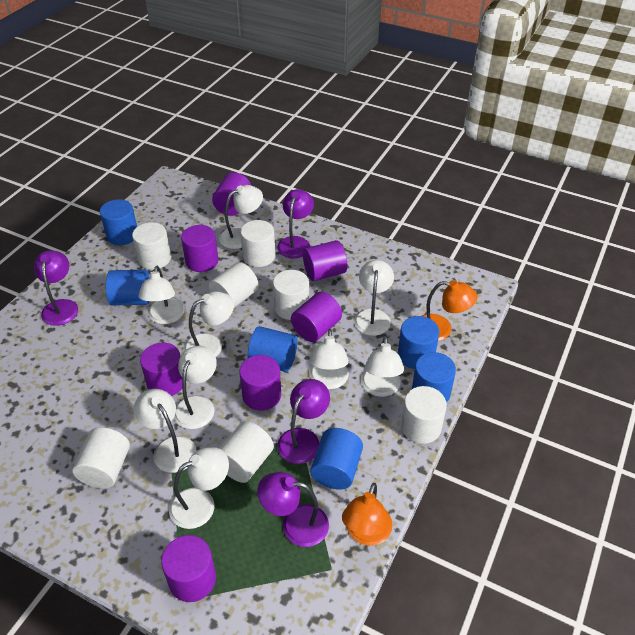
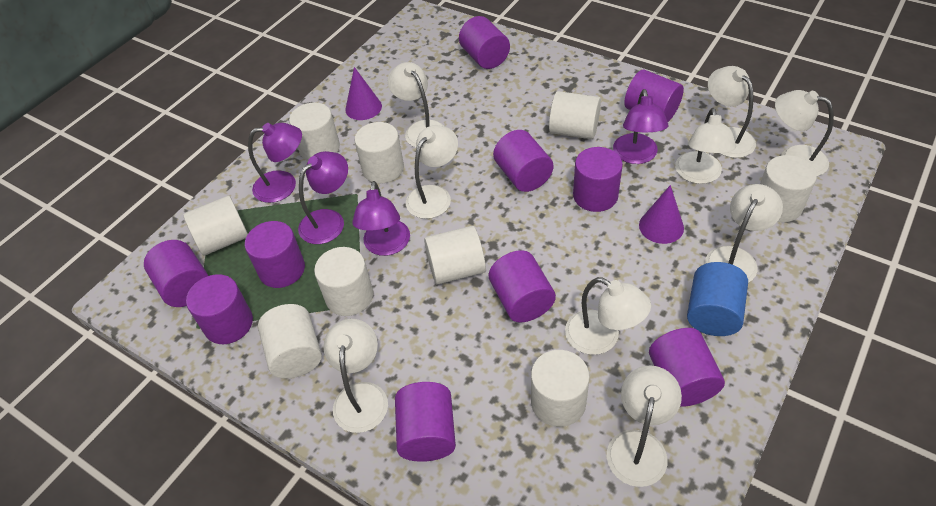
blue cylinder: [100,199,137,245] [106,270,150,305] [248,326,297,372] [310,428,363,490] [398,316,439,369] [412,352,456,403] = 6 -> [687,262,748,336] = 1
orange lamp: [342,483,393,546] [422,280,478,341] = 2 -> none = 0
purple cone: none = 0 -> [345,67,382,120] [639,185,684,244] = 2
purple cylinder: [140,342,182,396] [161,535,216,602] [181,225,218,272] [212,172,251,216] [239,355,281,411] [291,292,342,342] [303,240,347,281] = 7 -> [144,240,209,307] [186,274,253,344] [245,221,305,288] [395,382,456,462] [459,16,510,69] [489,250,556,323] [493,130,553,192] [573,147,623,212] [624,70,684,122] [649,328,725,407] = 10
white cylinder: [72,427,130,489] [132,222,171,270] [209,262,259,308] [219,421,274,483] [240,220,276,267] [273,270,309,320] [401,386,447,444] = 7 -> [184,196,248,256] [258,304,322,379] [289,102,340,161] [314,247,373,316] [355,122,404,183] [424,226,486,284] [531,350,590,427] [549,91,601,139] [760,155,817,222] = 9

